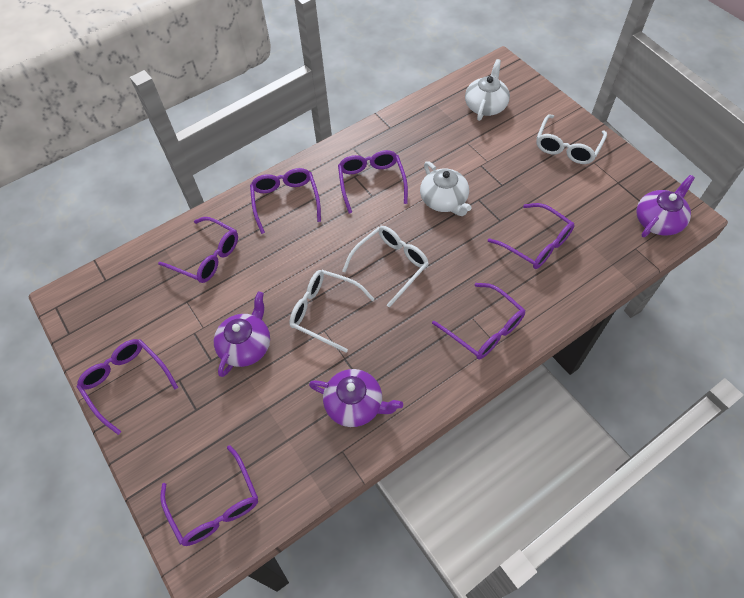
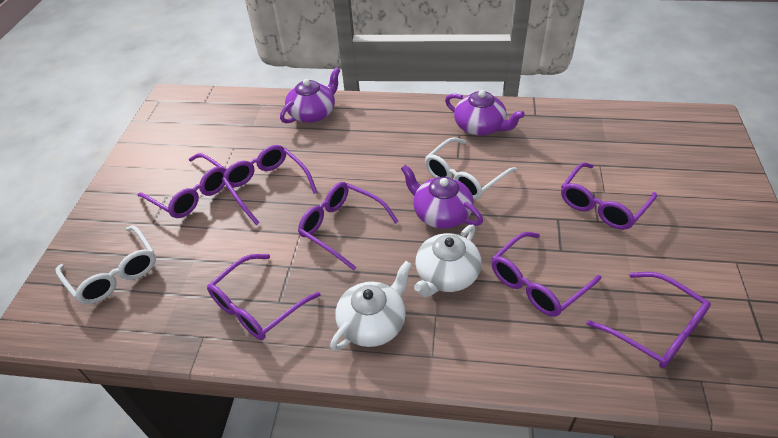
white glasses: [289,270,374,353] [342,226,429,308] [536,114,607,164] = 3 -> [56,225,156,304] [425,137,517,200] = 2

